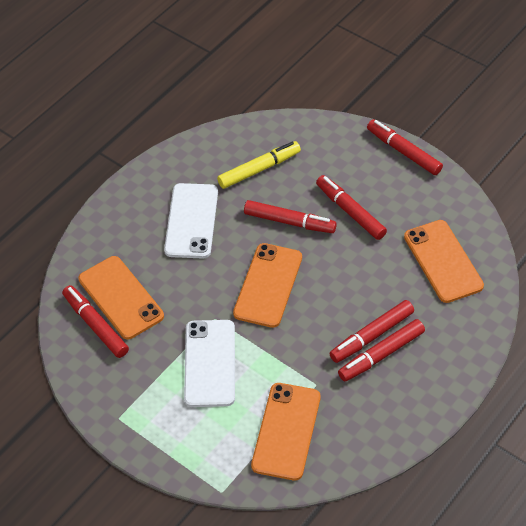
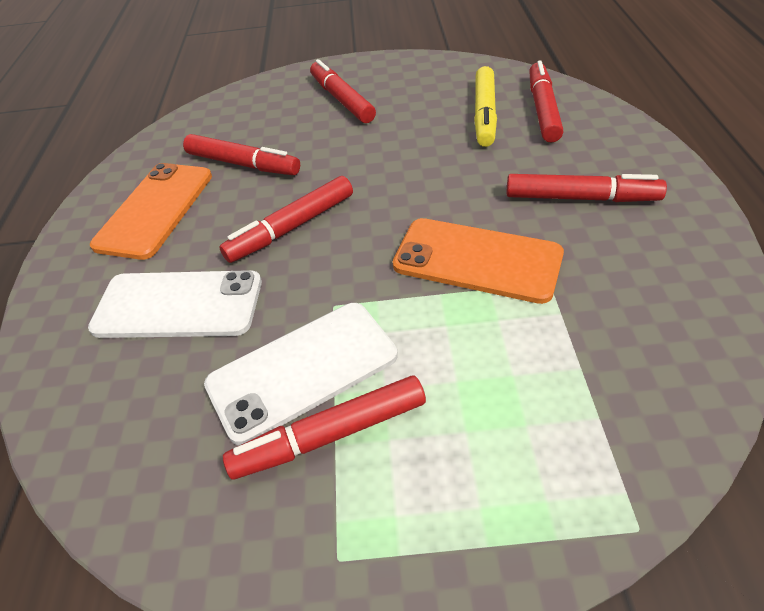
orange phone: [78,256,164,339] [233,243,302,328] [251,383,321,481] [404,220,484,303] = 4 -> [90,163,212,260] [393,218,564,304] = 2

